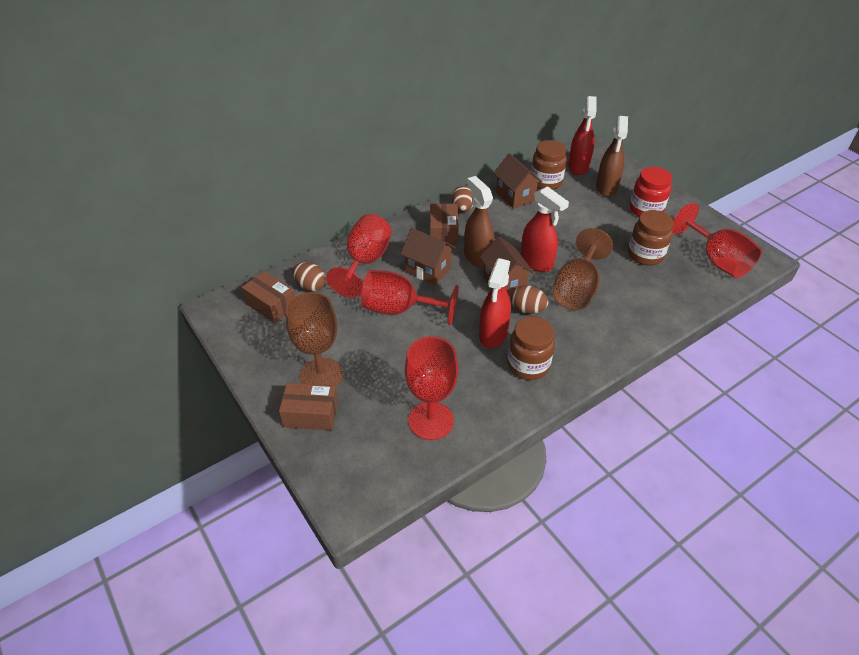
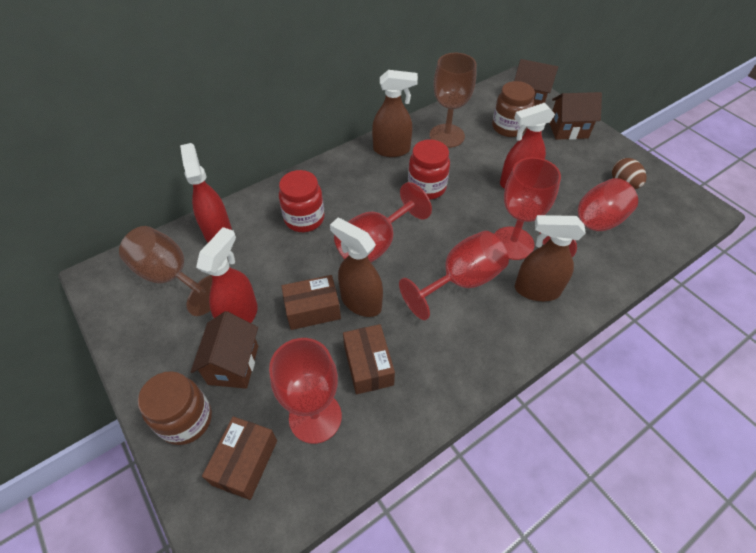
brown egg: [292,262,326,291] [451,186,473,212] [511,285,549,314] = 3 -> [612,158,647,189] = 1
brown jar: [507,317,555,380] [531,140,567,190] [628,210,674,266] = 3 -> [138,371,212,445] [492,81,535,137] = 2
brown spray bottle: [464,176,494,268] [596,116,628,197] = 2 -> [330,218,383,317] [372,70,418,157] [515,215,586,301] = 3
red goblet: [326,214,392,297] [361,270,459,325] [405,336,458,440] [672,203,762,278] = 4 -> [269,338,342,444] [334,182,432,262] [399,231,509,320] [494,157,561,260] [540,178,638,257] = 5
red jar: [630,167,672,217] = 1 -> [279,170,325,232] [408,139,450,200] = 2

